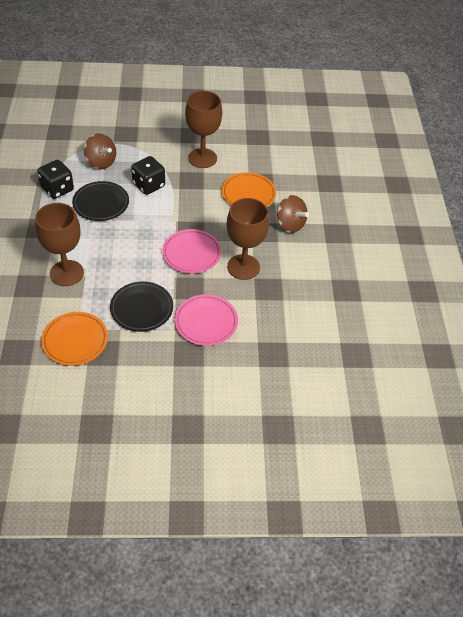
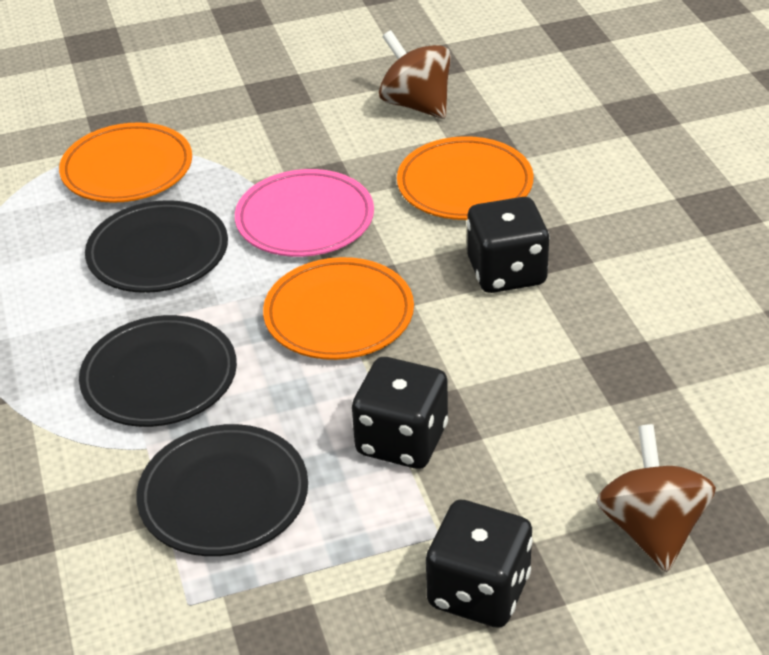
black dice: [37,160,74,199] [131,156,165,195] = 2 -> [352,357,448,469] [426,499,533,628] [467,197,550,293] = 3
black plate: [72,181,129,221] [110,281,173,332] = 2 -> [79,315,237,427] [85,200,228,293] [137,424,308,556] = 3
brown goblet: [35,203,84,286] [185,91,222,168] [226,198,269,280] = 3 -> none = 0
orange plate: [41,312,108,366] [222,172,276,207] = 2 -> [59,122,192,203] [263,257,414,360] [397,136,534,220] = 3
pink plate: [162,229,221,274] [175,294,238,346] = 2 -> [235,169,374,257] = 1

